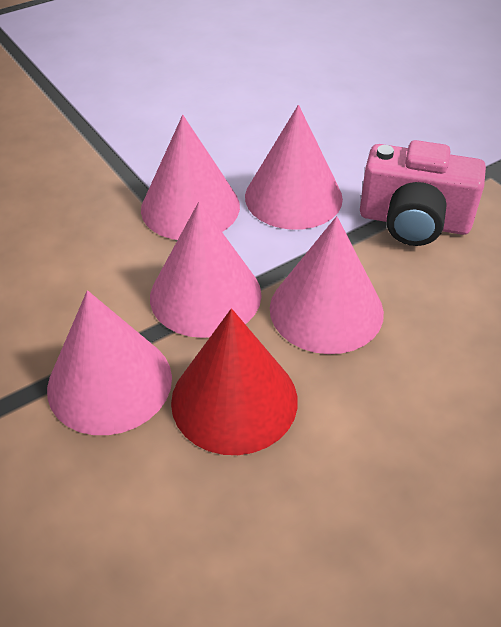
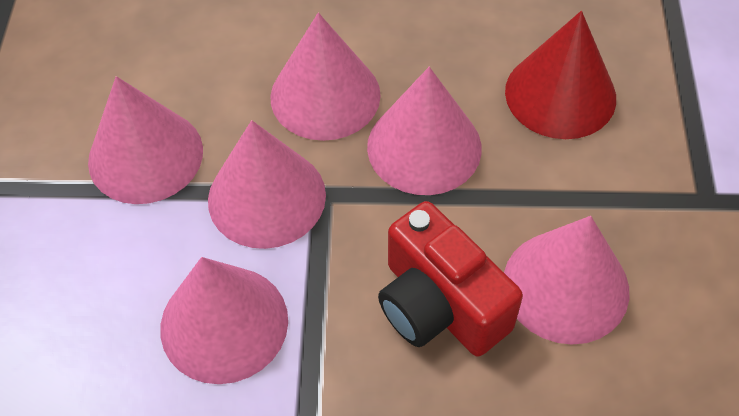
pink camera: [360,140,486,246] = 1 -> none = 0
pink cone: [47,290,172,435] [141,115,240,240] [150,201,262,338] [245,105,343,230] [270,216,384,354] = 5 -> [88,76,203,204] [160,257,288,384] [208,120,326,249] [270,13,381,141] [367,67,482,195] [504,216,629,345] = 6
red camera: none = 0 -> [378,201,523,357] = 1

